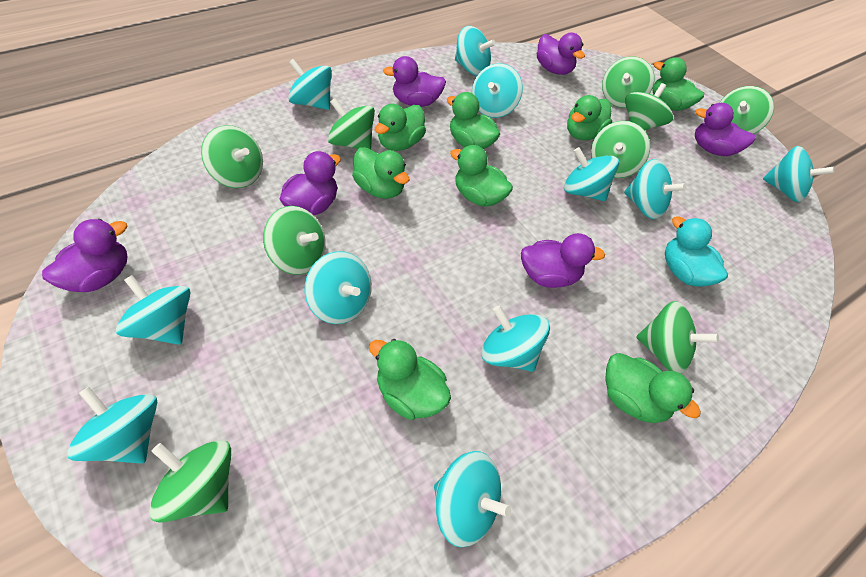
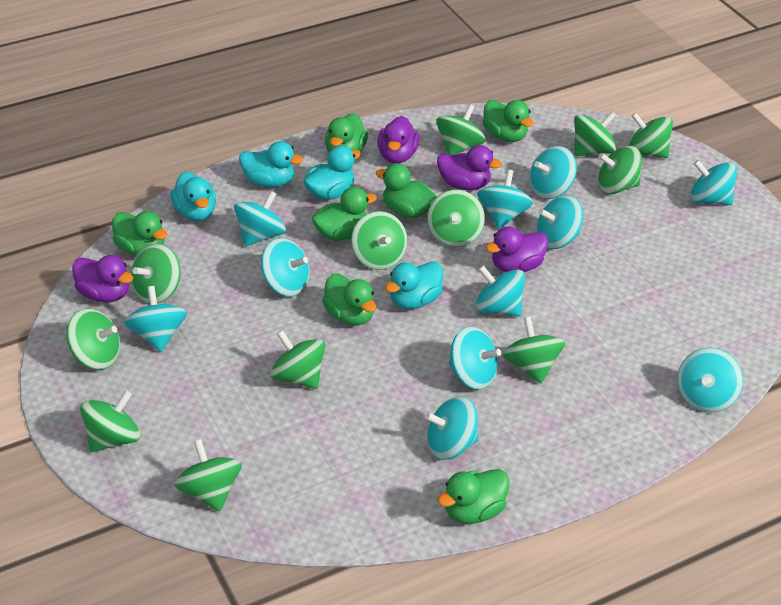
green duck: [352,147,409,199] [369,339,451,420] [375,104,426,151] [447,92,500,149] [450,145,513,207] [567,95,612,140] [605,353,701,423] [652,57,704,111] = 8 -> [112,211,167,256] [312,187,377,241] [322,274,376,326] [325,113,368,152] [375,163,437,218] [438,469,510,524] [483,100,534,142] = 7
green spinning top: [149,440,231,523] [201,125,263,188] [263,206,325,275] [328,98,375,149] [591,121,650,178] [602,56,654,108] [625,83,673,130] [636,301,719,374] [720,86,774,134] = 9 -> [67,309,120,370] [80,390,140,453] [131,243,180,304] [174,439,242,511] [270,330,325,389] [351,211,408,270] [427,190,485,247] [436,104,486,155] [503,317,565,384] [574,112,616,156] [598,146,642,194] [629,113,673,158] = 12
purple duck: [42,219,128,292] [280,151,341,215] [383,56,446,107] [521,233,605,288] [537,33,585,75] [695,103,756,156] = 6 -> [72,255,133,303] [377,116,419,163] [437,145,502,190] [486,226,548,272] = 4
turquoise duck: [665,216,728,287] = 1 -> [170,172,216,221] [239,141,303,187] [303,145,361,200] [385,262,443,309] = 4

